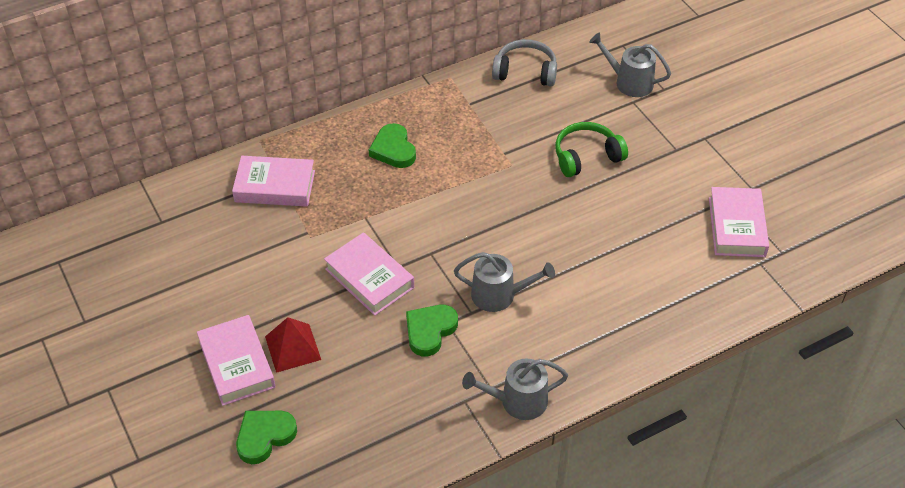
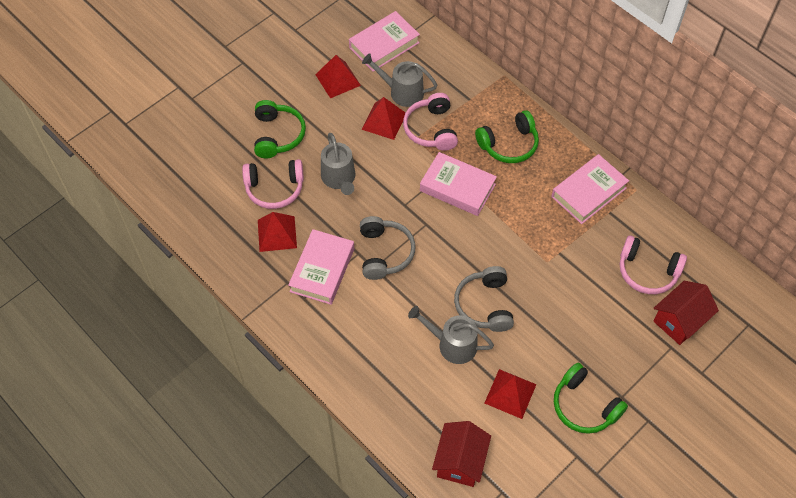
green headphones: [555,122,628,177] = 1 -> [254,100,306,158] [475,110,539,163] [554,363,628,434] = 3
green heart: [236,411,297,464] [369,123,416,168] [406,305,458,357] = 3 -> none = 0
grey headphones: [492,39,557,86] = 1 -> [360,216,416,280] [454,266,514,332] = 2
pink headphones: none = 0 -> [242,159,304,209] [403,93,458,151] [620,235,687,294] = 3
red house: none = 0 -> [432,421,491,487] [653,281,719,345] = 2
red pyramid: [265,317,321,373] = 1 -> [258,212,297,252] [315,55,361,98] [361,97,405,140] [485,369,537,419] = 4

